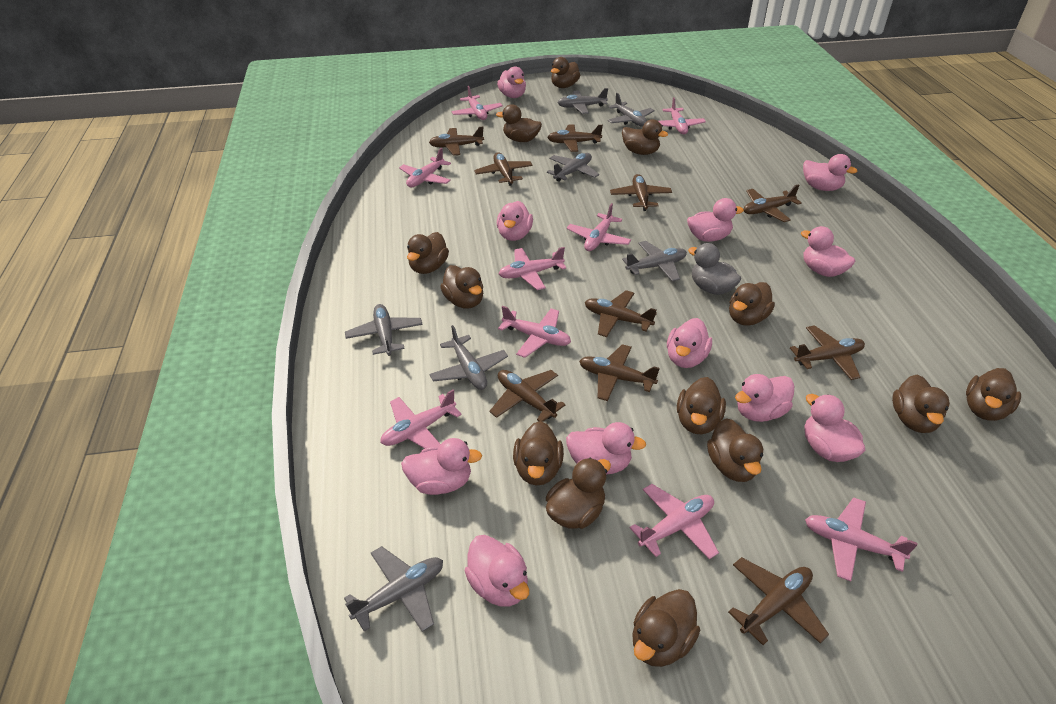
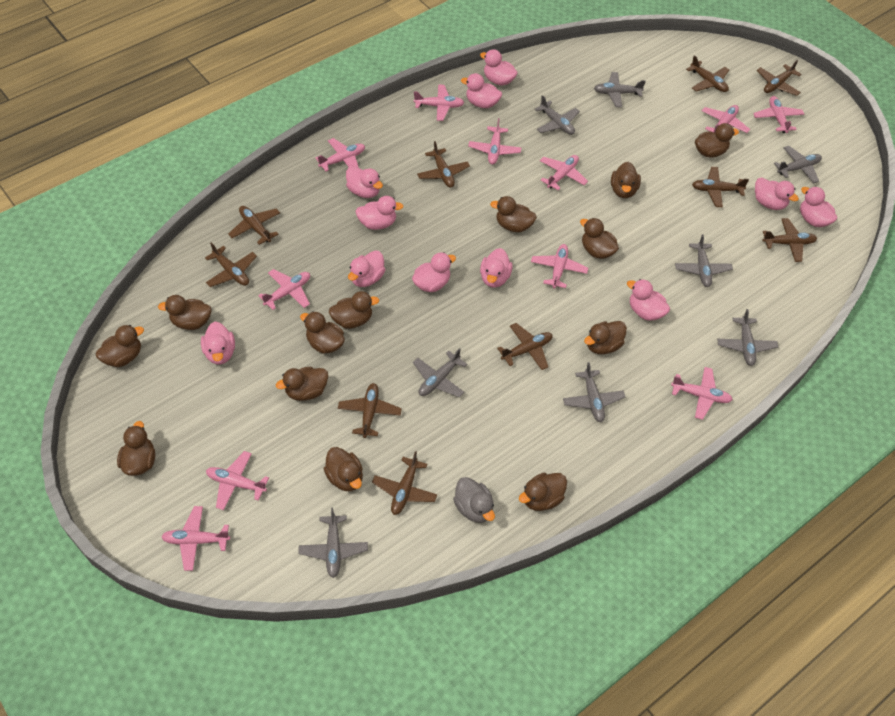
grey plane: [344,546,443,632] [345,304,423,356] [429,325,508,390] [547,153,599,182] [557,88,608,114] [608,93,655,127] [622,241,687,281] = 7 -> [299,507,368,578] [413,348,467,398] [534,95,580,135] [563,362,625,422] [594,72,646,107] [675,234,733,287] [717,309,778,366] [774,146,822,184] = 8
pink plane: [380,390,462,449] [399,148,451,187] [452,86,503,120] [498,306,571,358] [499,247,566,290] [567,203,631,251] [630,484,719,560] [659,97,706,134] [805,497,918,581] = 9 -> [161,506,230,571] [206,451,269,510] [258,269,310,310] [316,138,365,171] [414,85,464,121] [468,118,521,164] [531,244,588,289] [540,155,588,190] [671,367,733,420] [702,105,750,133] [753,96,804,133] = 11

